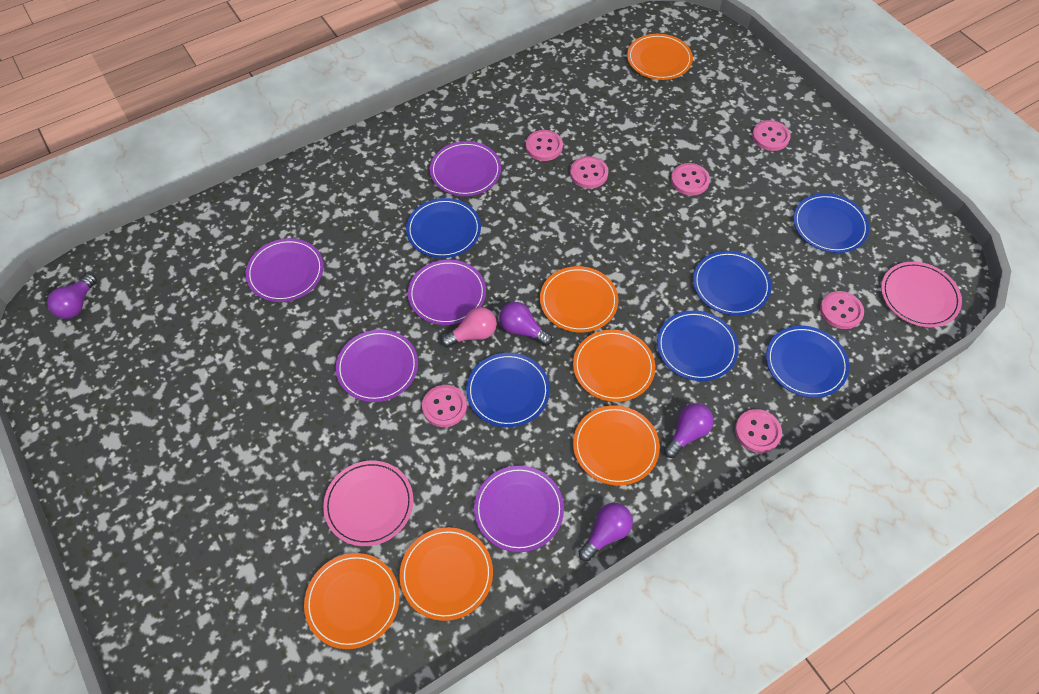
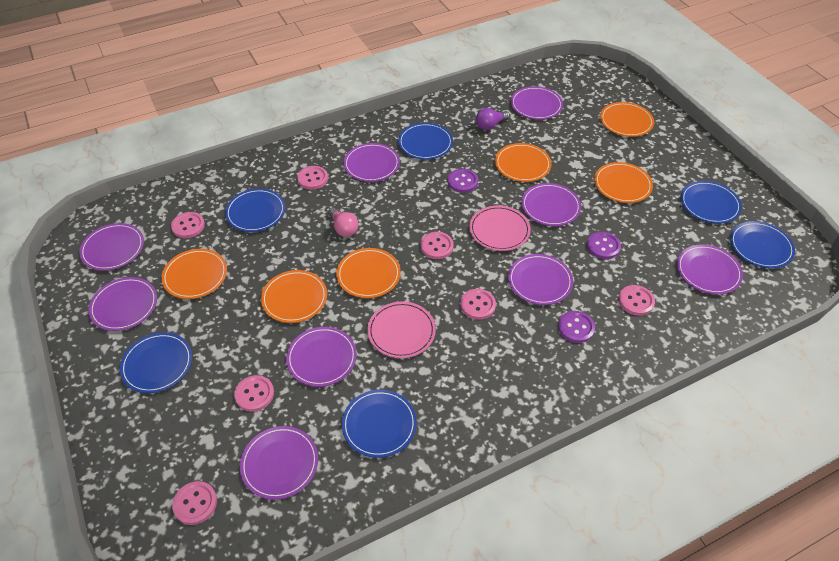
purple button: none = 0 -> [448,169,478,193] [558,311,595,343] [587,232,621,259] = 3
purple light bulb: [47,274,97,319] [499,302,553,346] [579,503,633,561] [664,403,714,458] = 4 -> [476,108,510,130] = 1
purple plate: [246,238,324,302] [336,330,418,402] [408,259,486,325] [430,141,501,196] [474,466,564,552] = 5 -> [79,223,144,271] [89,277,157,331] [240,426,318,500] [286,327,357,387] [344,143,400,182] [508,254,573,305] [511,86,563,120] [521,183,581,226] [677,244,743,294] = 9

